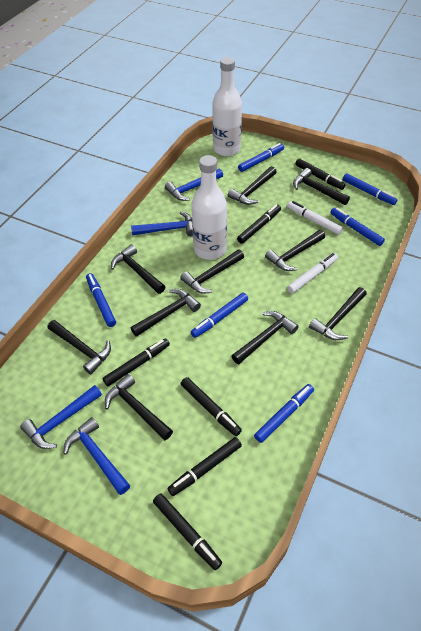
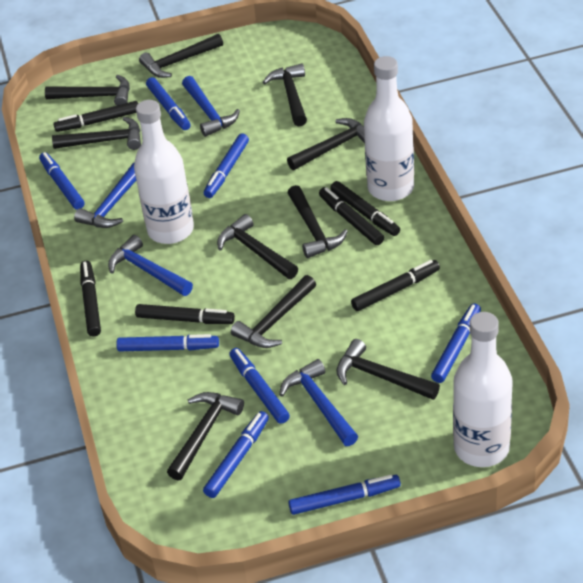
blue marker: [86,273,116,327] [191,293,248,338] [238,143,284,172] [254,384,314,443] [330,208,385,246] [343,174,398,205] = 6 -> [39,152,84,210] [116,334,219,352] [146,77,191,130] [203,411,269,498] [204,134,249,198] [230,348,290,424] [288,475,401,515] [431,304,481,383] = 8
white bottle: [192,155,227,260] [212,57,242,156] = 2 -> [134,100,194,244] [364,56,414,201] [453,312,513,467] = 3
white marker: [287,201,343,235] [287,253,338,293] = 2 -> none = 0

